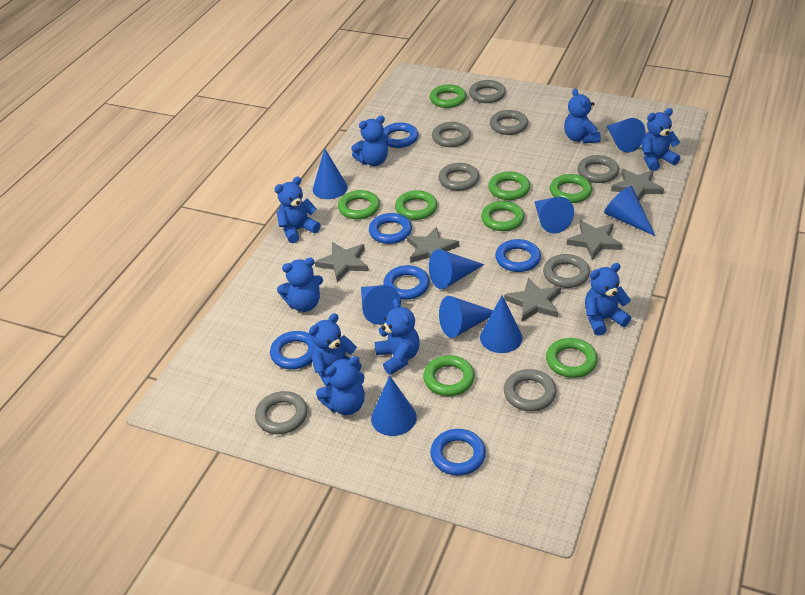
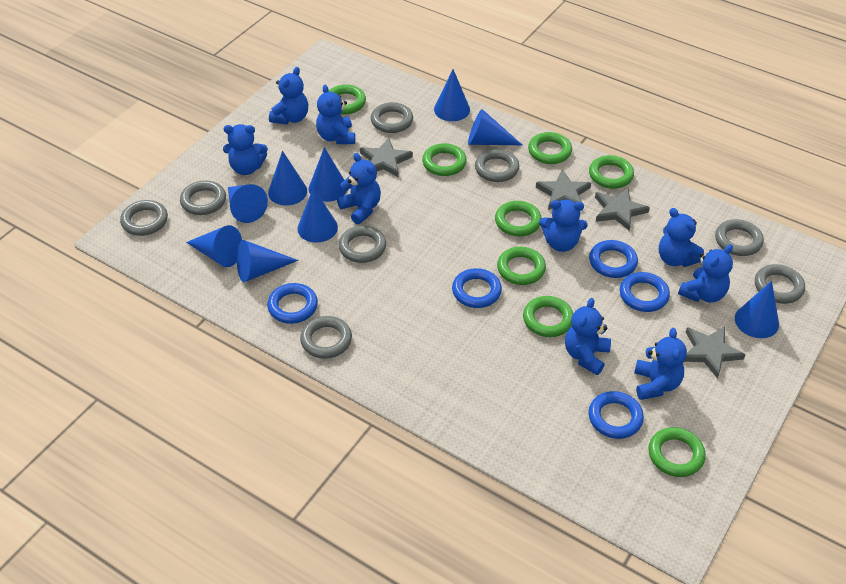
blue ring: [270,331,314,369] [369,213,412,244] [383,122,419,148] [383,265,430,300] [430,429,486,476] [495,239,541,272] = 6 -> [267,283,318,324] [452,268,502,308] [588,391,644,439] [589,240,638,278] [620,272,670,312] = 5
grey star: [315,242,368,282] [407,227,459,263] [504,277,561,322] [567,221,622,260] [611,169,664,201] = 5 -> [360,138,413,177] [536,169,591,210] [595,188,650,231] [684,326,746,379] = 4

